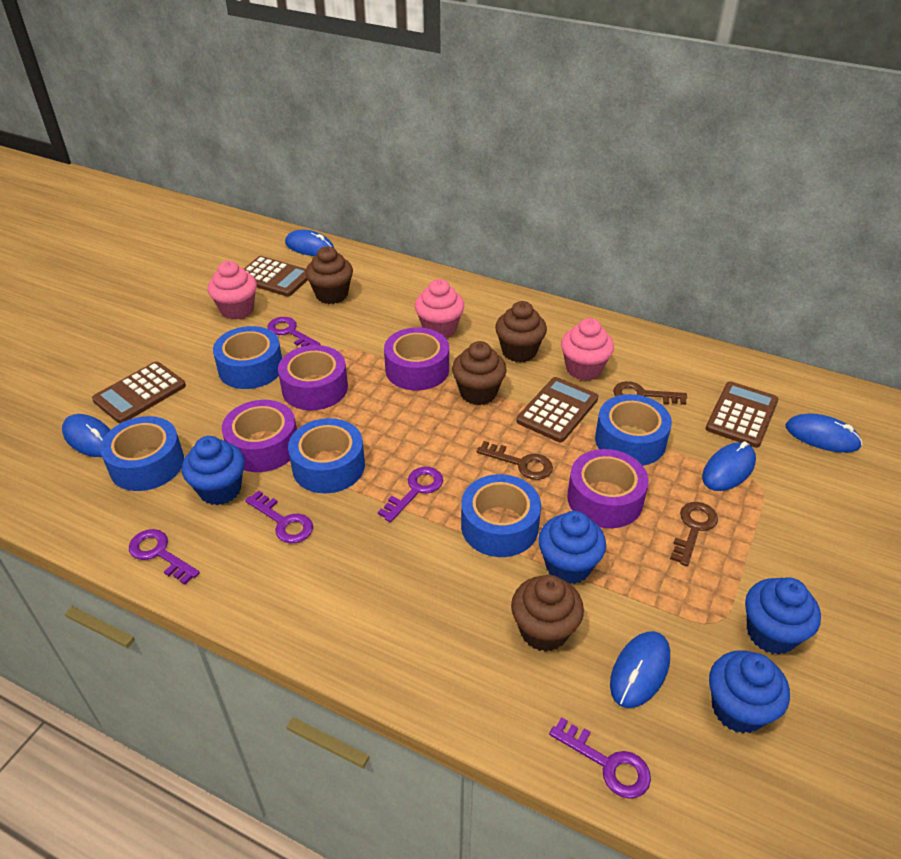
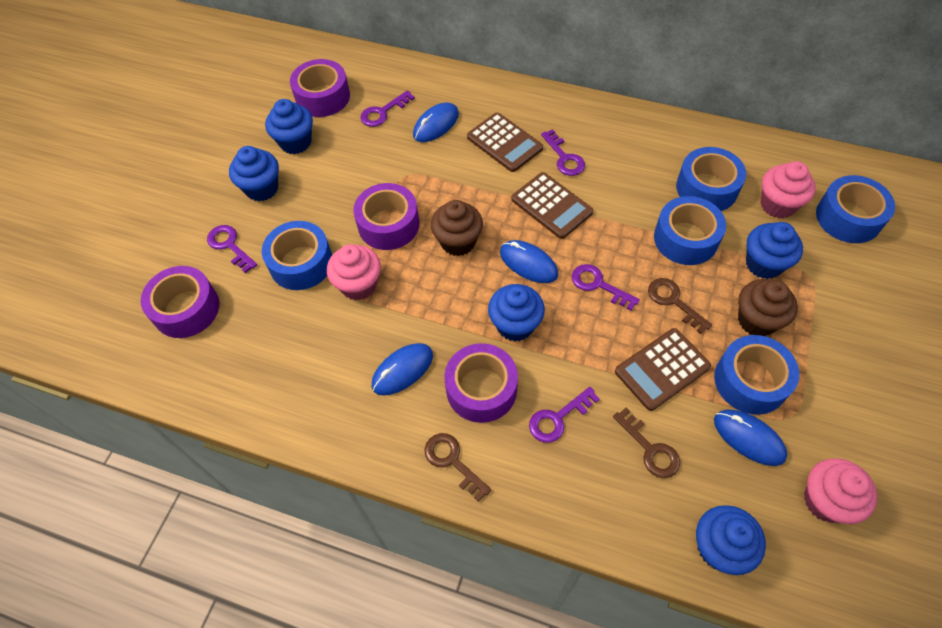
blue cupcake: [182,436,245,505] [538,511,606,584] [709,650,790,733] [745,577,821,654] = 4 -> [229,146,279,201] [265,99,313,154] [488,284,545,342] [696,505,766,575] [746,222,803,279] = 5
blue mouse: [62,414,110,457] [285,229,334,256] [610,631,670,708] [702,442,756,491] [785,413,862,453] = 5 -> [372,343,433,396] [413,103,459,142] [500,240,558,283] [714,409,787,466] = 4
brown calculator: [92,362,186,423] [244,256,308,296] [516,377,598,442] [706,381,779,448] = 4 -> [467,113,543,172] [511,172,593,239] [615,328,711,411] = 3
brown cupcake: [305,246,353,304] [452,341,507,405] [495,301,547,363] [511,575,584,652] = 4 -> [431,200,483,256] [738,279,798,336] = 2

